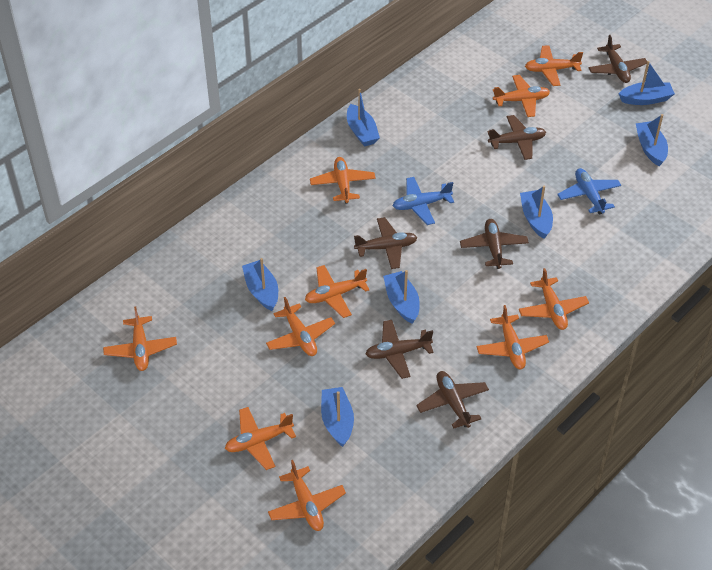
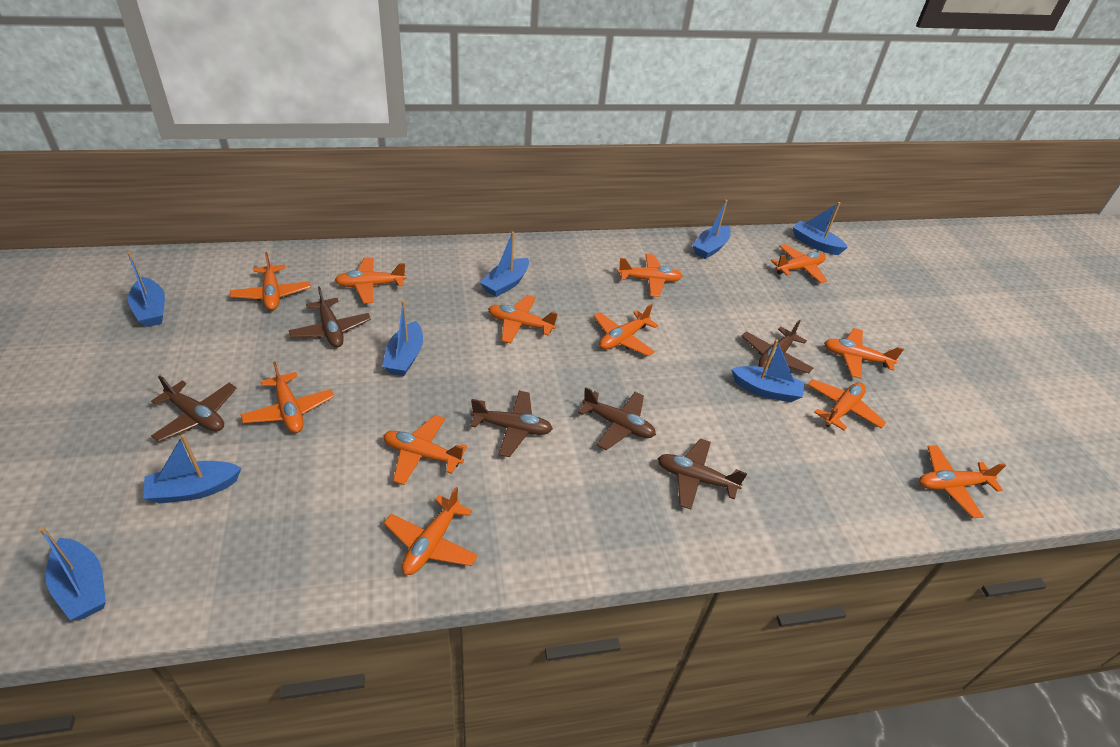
blue boat: [242,258,278,311] [321,387,354,447] [347,89,380,147] [383,270,420,324] [520,186,553,239] [619,61,675,105] [636,114,668,166] = 7 -> [39,527,106,620] [127,252,165,327] [143,434,241,504] [382,300,423,376] [480,232,529,297] [692,199,731,259] [732,339,805,402] [792,202,848,255] = 8
blue plane: [393,177,454,225] [557,168,621,215] = 2 -> none = 0
orange plane: [103,306,177,371] [225,407,296,470] [266,297,335,356] [268,460,346,531] [305,265,370,318] [310,157,376,204] [476,305,549,369] [493,75,550,117] [519,268,589,330] [525,45,583,86] = 10 -> [230,252,311,311] [240,361,334,433] [335,257,406,303] [383,415,467,485] [384,487,478,575] [488,295,558,343] [593,304,658,356] [618,254,682,297] [771,244,827,283] [808,379,886,431] [824,328,904,379] [919,445,1006,518] = 12

